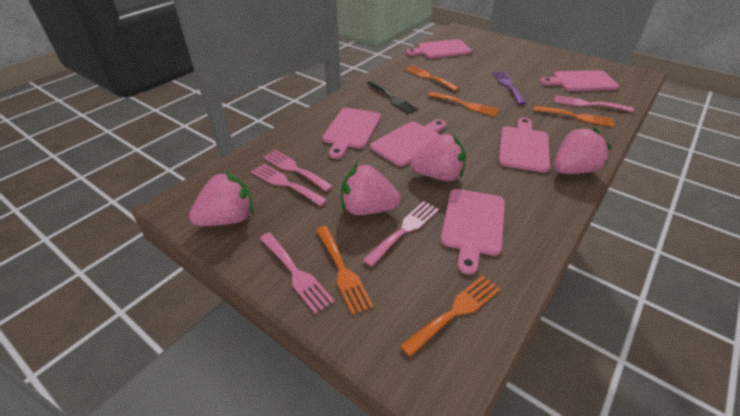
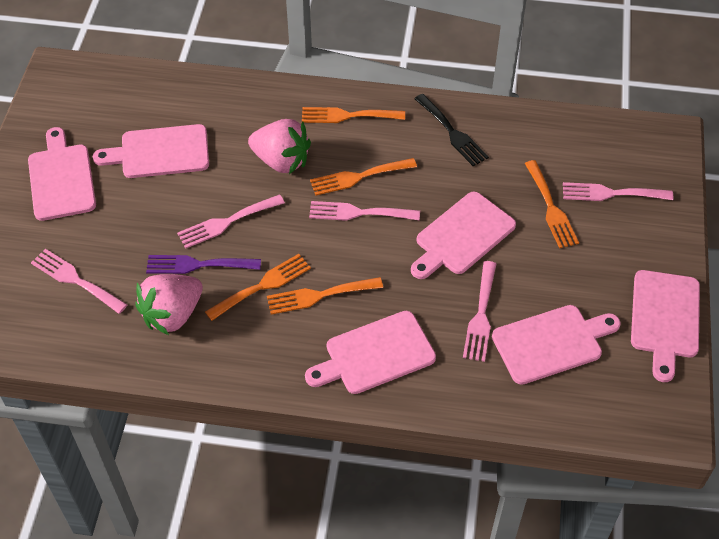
pink strawberry: [189,171,253,226] [341,164,401,215] [410,134,466,181] [554,127,612,174] = 4 -> [135,274,203,335] [248,119,311,174] = 2

